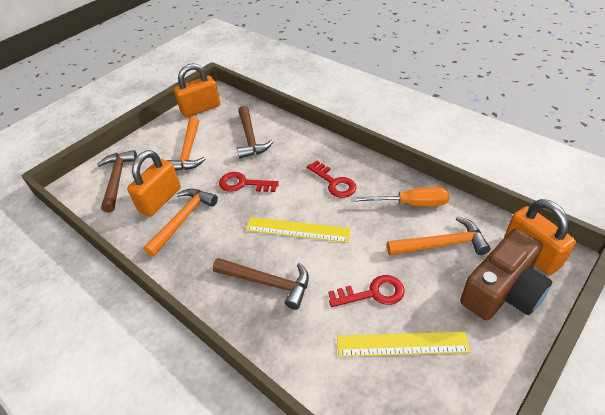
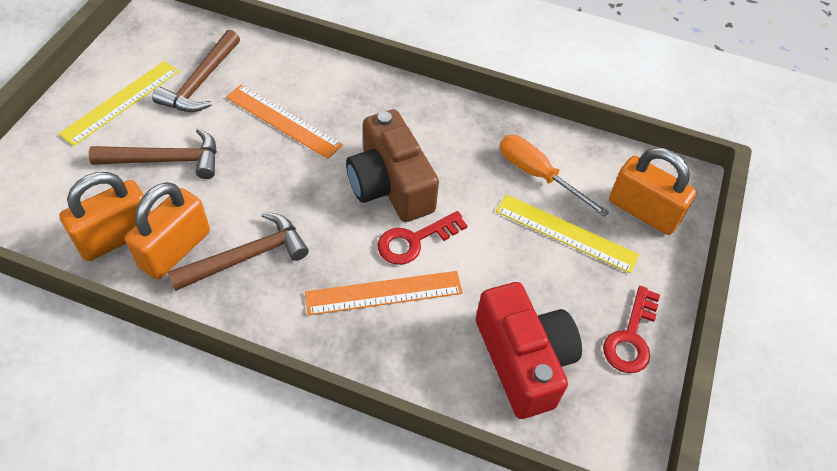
orange hammer: [143,189,218,257] [166,117,206,171] [387,216,490,256] = 3 -> none = 0
orange ruler: none = 0 -> [226,84,343,159] [305,271,463,316] = 2
red camera: none = 0 -> [476,282,582,419] = 1
red key: [219,172,279,192] [307,160,357,198] [328,275,405,307] = 3 -> [377,211,468,265] [603,286,660,373] = 2

